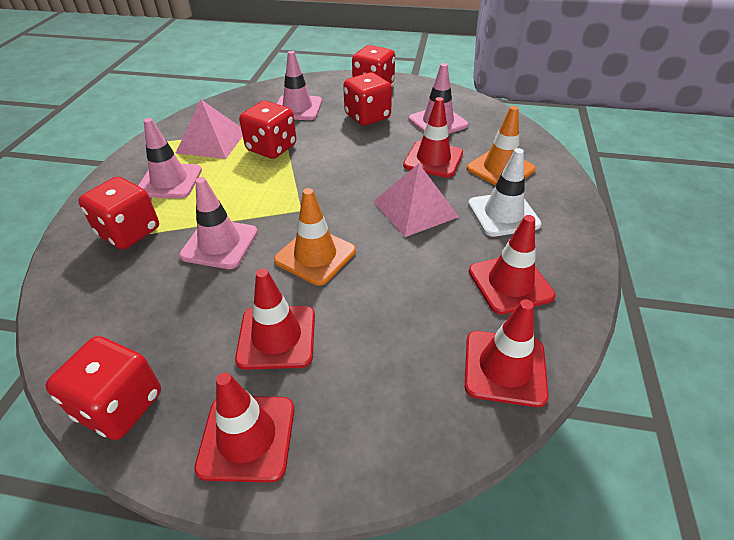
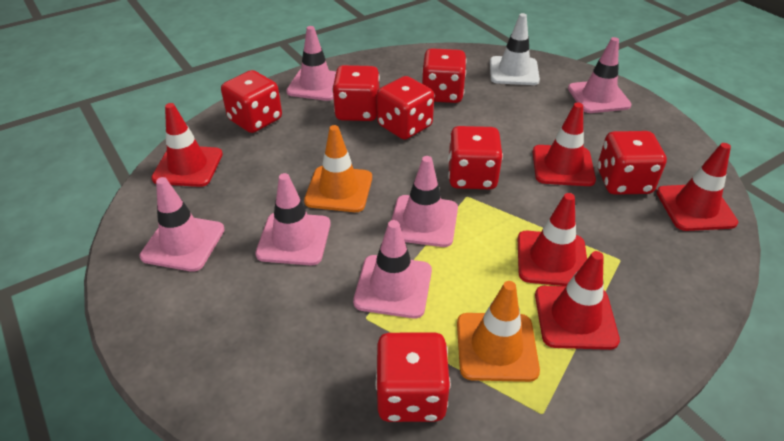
pink pyramid: [176,100,243,159] [373,164,459,237] = 2 -> none = 0
pink traffic cone: [138,118,202,198] [179,177,258,269] [277,51,322,120] [409,63,468,134] = 4 -> [140,177,225,272] [255,173,330,265] [286,26,336,101] [353,220,432,318] [392,156,458,247] [568,37,632,113] = 6
red dice: [45,336,161,440] [78,177,159,249] [239,101,296,159] [343,72,392,126] [352,45,395,84] = 5 -> [221,70,282,133] [332,65,380,121] [375,332,451,422] [377,76,434,140] [422,48,466,103] [448,126,503,189] [598,131,667,195] = 7

